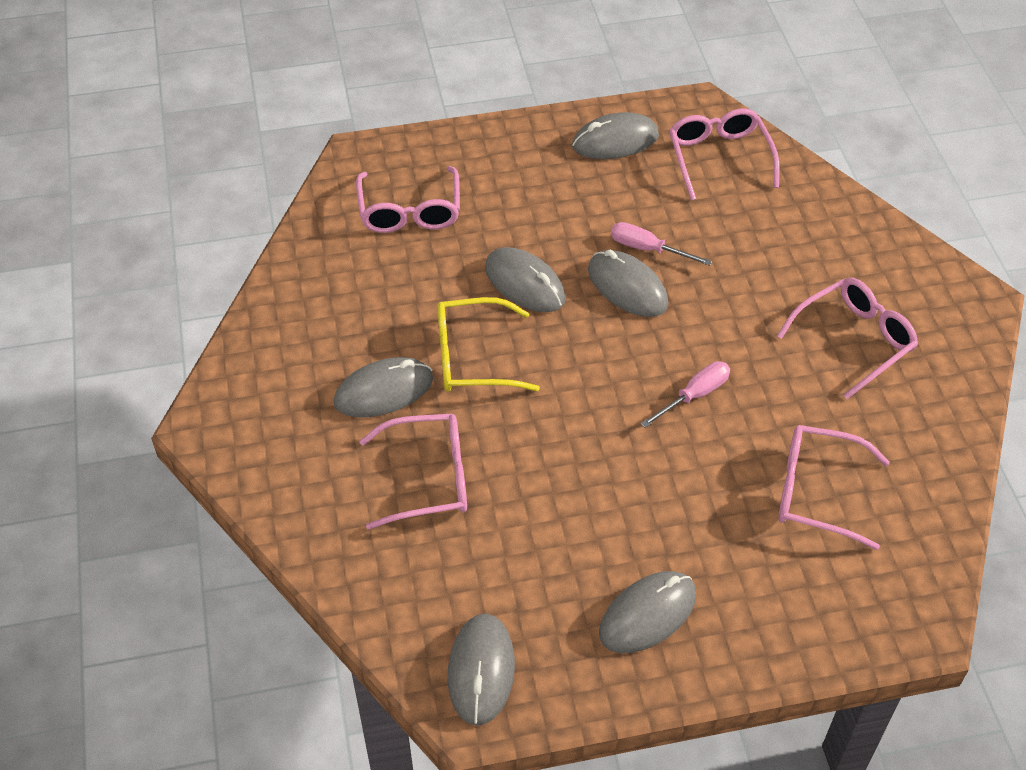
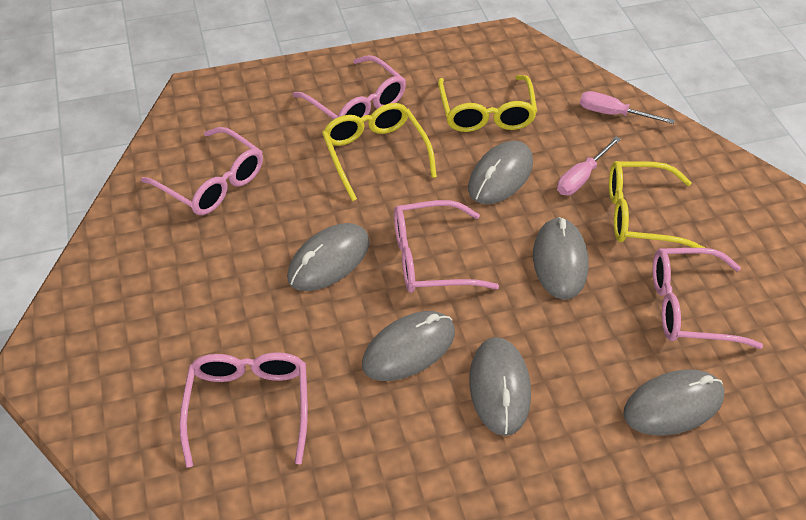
yellow glasses: [437,297,540,392] = 1 -> [322,103,437,201] [438,75,537,132] [609,161,705,248] = 3

